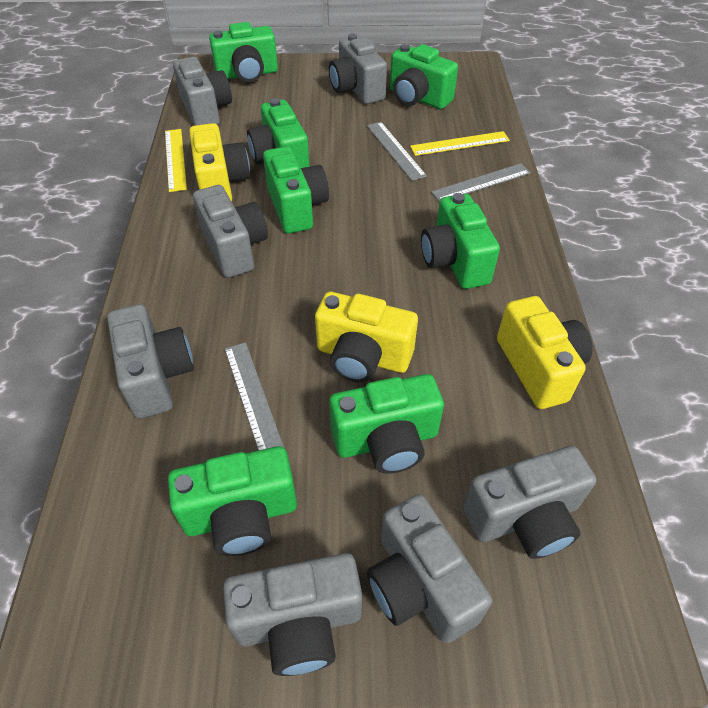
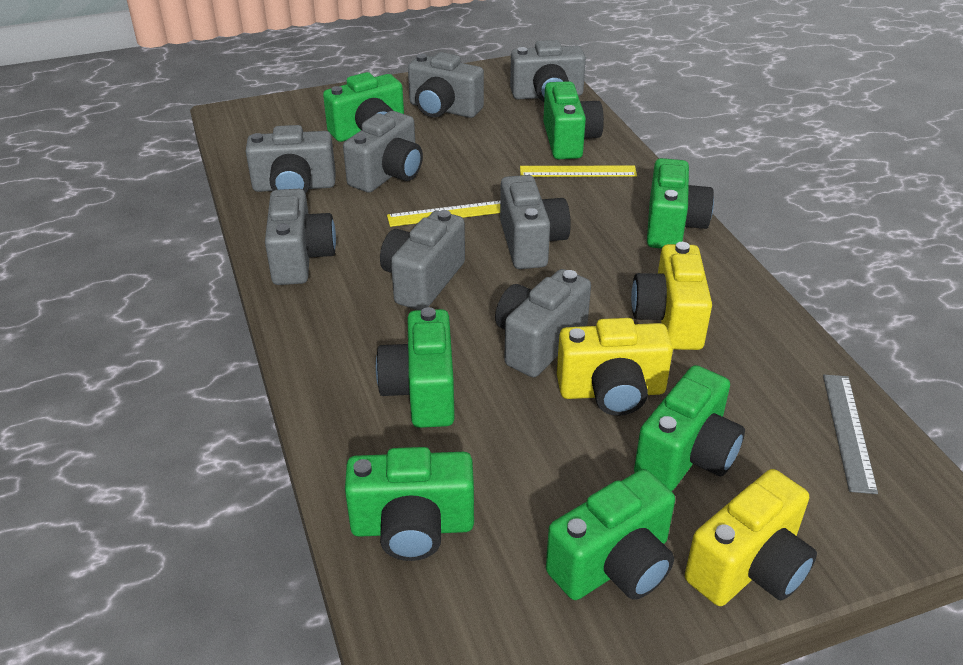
grey camera: [107,304,194,419] [173,57,232,126] [193,185,268,278] [223,553,362,676] [329,34,387,104] [367,494,492,643] [463,446,596,559] = 7 -> [246,125,336,194] [265,189,336,285] [343,111,423,193] [380,210,465,310] [408,52,484,118] [495,269,591,377] [500,175,571,269] [510,40,586,102] = 8
grey ruler: [225,342,284,450] [367,122,427,181] [431,163,531,202] = 3 -> [823,375,878,494] = 1

